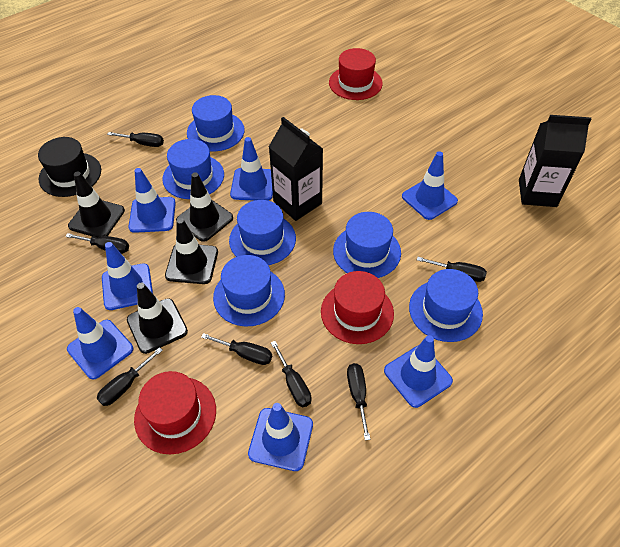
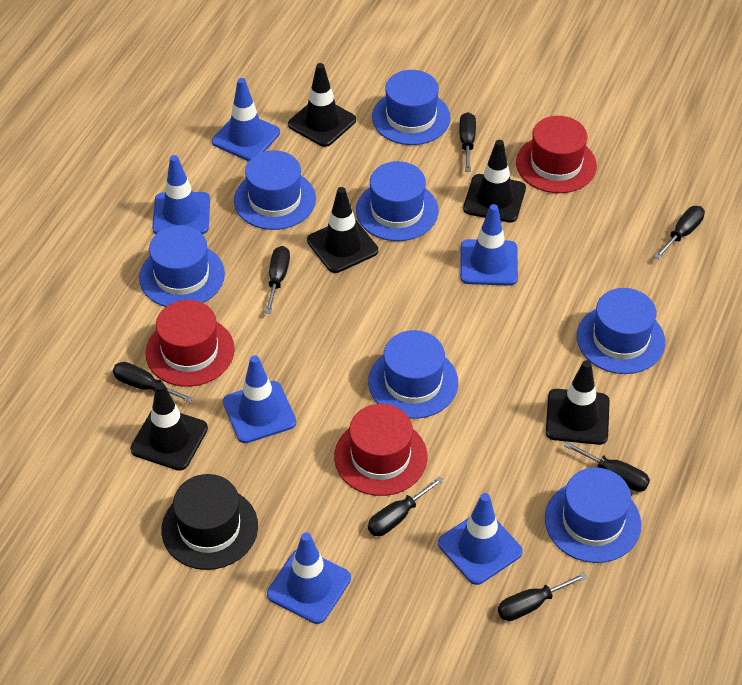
black carton: [269,117,323,221] [519,115,591,207] = 2 -> none = 0
black traffic cone: [68,172,125,237] [127,283,188,354] [165,218,218,284] [176,172,233,242] = 4 -> [130,382,208,471] [288,63,356,147] [307,187,378,273] [463,140,526,223] [546,360,610,445] = 5
blue hat: [162,139,224,199] [187,95,245,151] [213,255,285,327] [229,200,296,265] [333,212,401,278] [409,269,483,342] = 6 -> [139,225,225,307] [234,150,316,230] [356,161,438,241] [368,330,458,419] [372,70,451,145] [545,468,641,563] [577,288,665,374] = 7
blue traffic cone: [67,307,133,379] [102,242,153,310] [128,168,176,233] [230,137,273,201] [248,403,313,471] [384,335,453,408] [402,151,458,220] = 7 -> [152,155,210,234] [212,78,280,161] [223,355,296,443] [267,532,351,624] [438,493,523,585] [460,204,518,286] = 6

